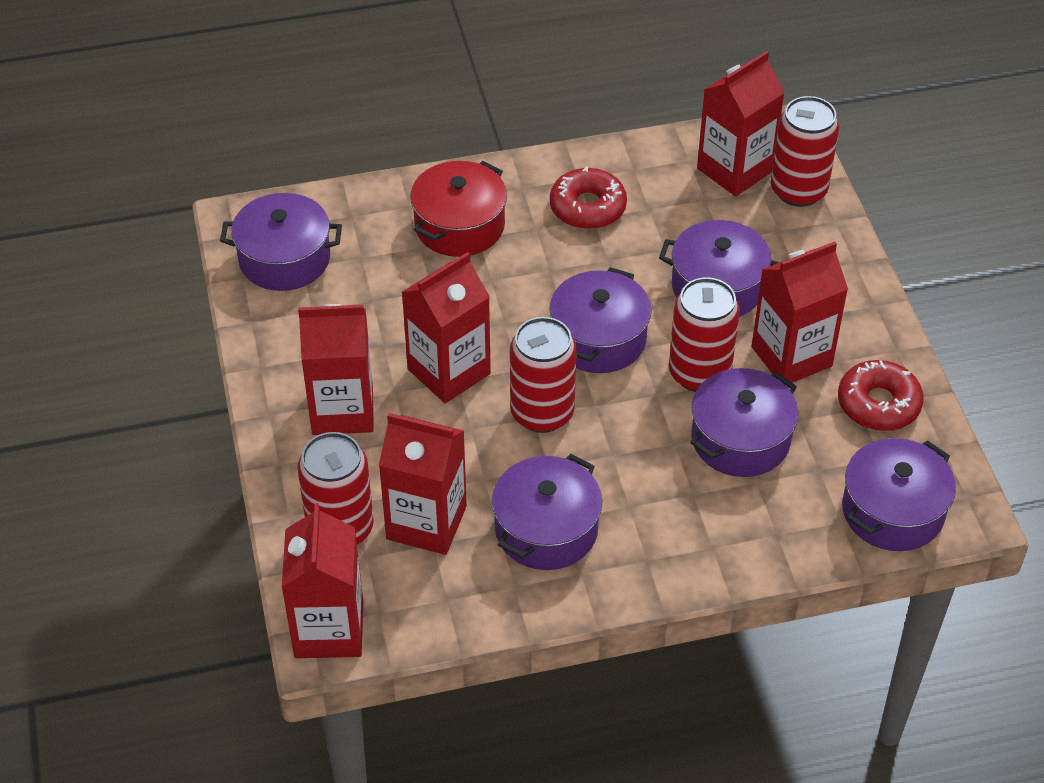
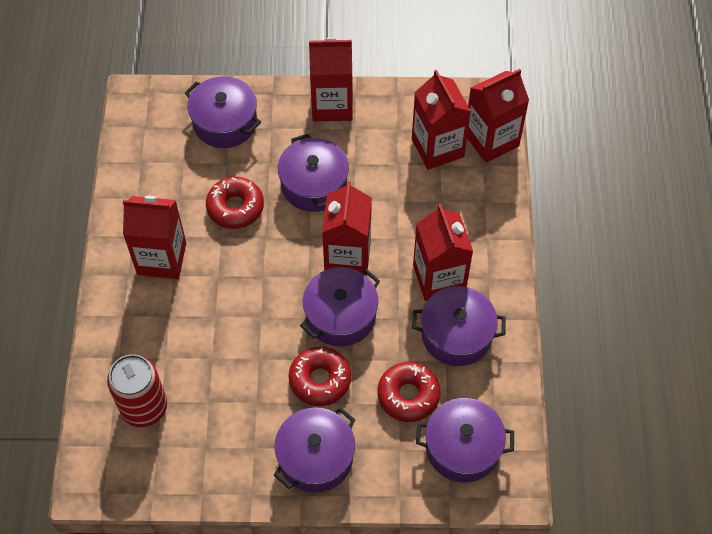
red can: [298,432,374,544] [510,317,577,433] [669,277,740,392] [771,96,839,207] = 4 -> [107,354,167,427] = 1
red donut: [550,166,627,229] [838,360,924,431] = 2 -> [206,177,264,229] [289,347,351,406] [377,362,441,422] = 3
red pot: [410,161,507,257] = 1 -> none = 0

